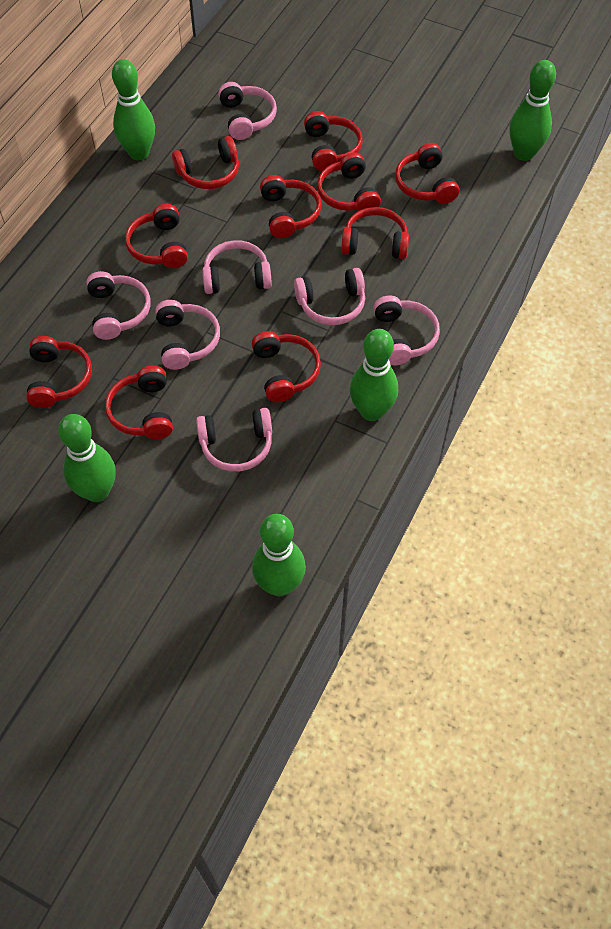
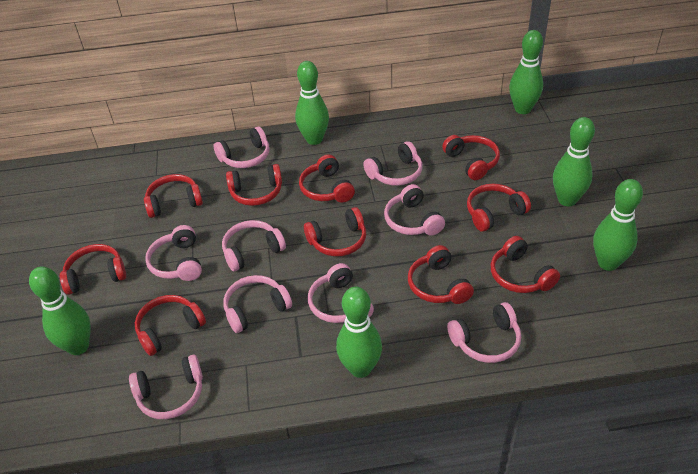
green bowling pin: [58,414,116,502] [112,59,155,160] [252,514,306,596] [350,329,398,421] [509,60,556,161] = 5 -> [29,266,91,355] [295,61,329,145] [336,286,382,378] [509,30,543,114] [553,117,595,206] [593,179,643,271] = 6
pink headphones: [86,271,150,340] [155,300,220,370] [196,408,272,472] [202,240,272,294] [218,82,277,140] [294,268,365,325] [374,295,440,365] = 7 -> [129,355,203,419] [145,225,202,281] [214,127,270,168] [222,220,286,272] [223,275,292,333] [308,263,374,323] [363,141,423,186] [384,184,445,236] [447,302,521,363] = 9

